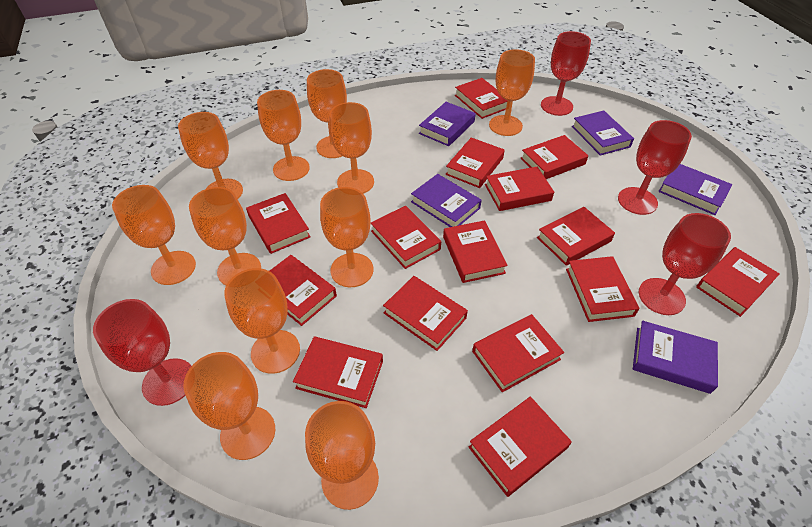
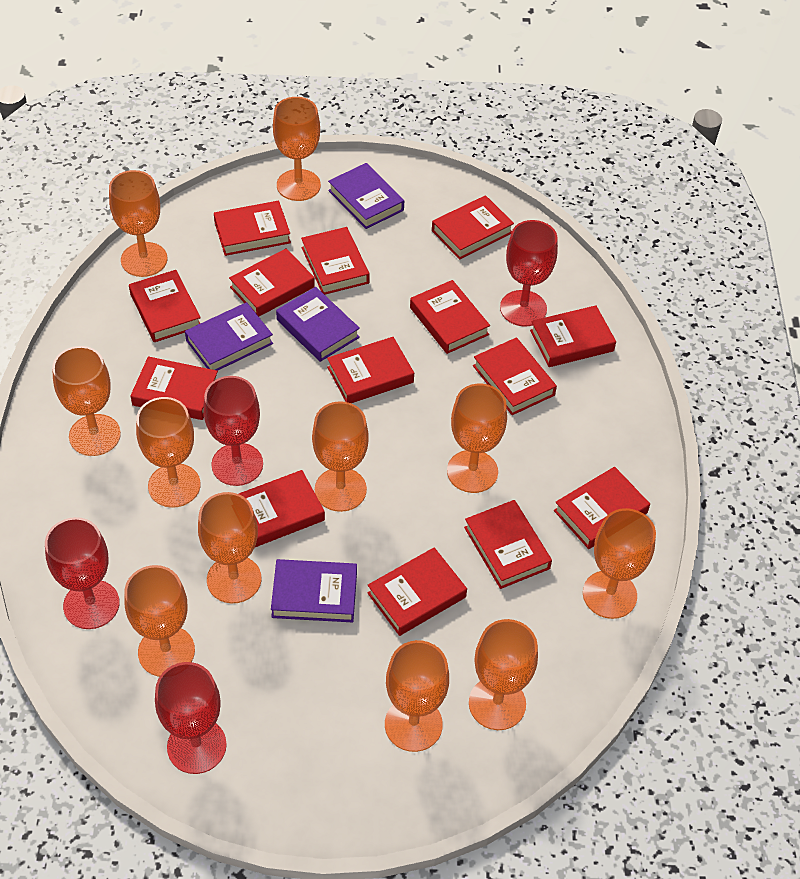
purple book: [411,174,482,227] [419,102,475,146] [572,111,634,156] [633,321,718,394] [658,164,733,215] = 5 -> [185,302,273,371] [271,559,357,622] [276,287,360,362] [328,163,404,229] = 4
red book: [246,193,311,254] [270,255,337,326] [293,337,383,408] [371,206,441,269] [383,276,468,351] [443,220,508,283] [445,138,505,188] [455,78,507,119] [469,397,572,497] [472,314,564,392] [485,167,554,211] [520,135,588,179] [537,207,615,266] [566,256,639,322] [696,247,780,317] = 15 -> [129,270,201,342] [130,356,218,420] [214,201,291,256] [229,248,315,317] [239,470,325,547] [301,227,370,295] [327,337,414,403] [367,547,467,636] [410,280,490,354] [432,195,514,259] [464,500,552,589] [473,337,557,415] [530,305,616,367] [554,467,650,549] = 14

